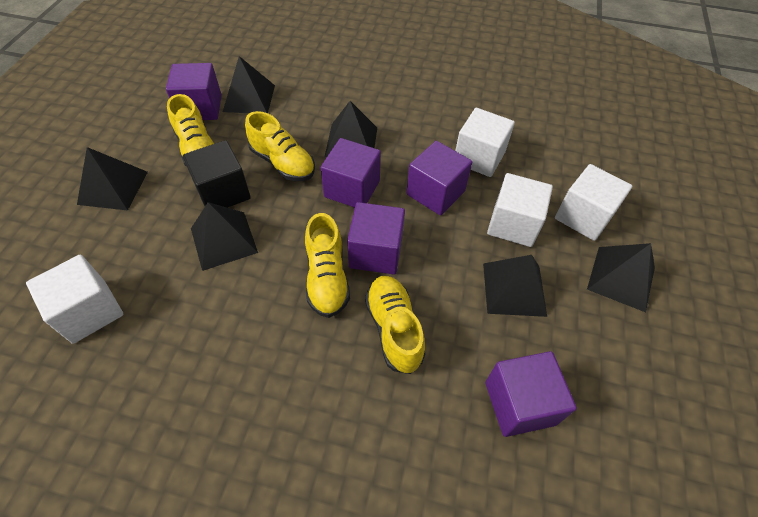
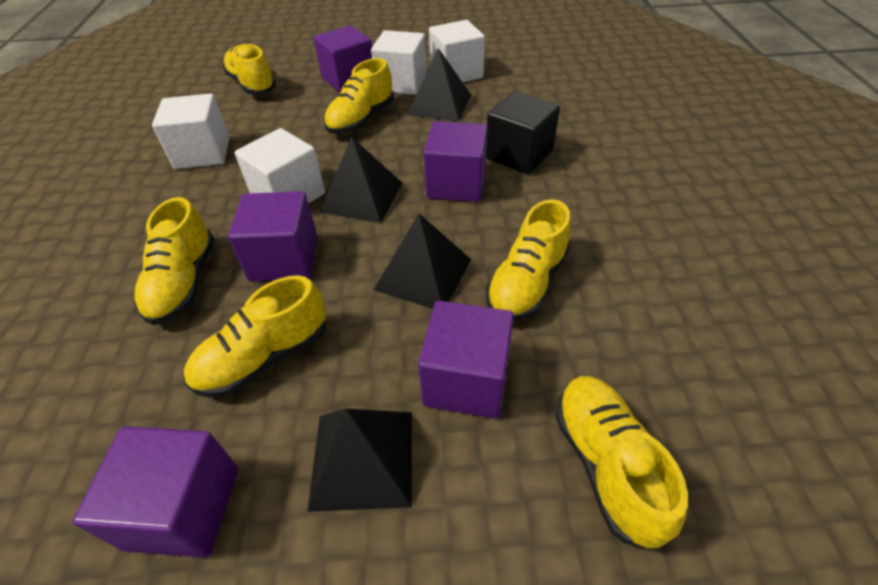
black pyramid: [77,147,148,211] [191,202,258,271] [223,56,275,113] [325,101,377,157] [483,255,547,317] [587,243,655,312] = 6 -> [307,408,412,512] [320,137,402,223] [374,214,471,309] [407,48,471,122] = 4
yellow shoe: [167,94,214,167] [245,111,315,181] [305,213,350,318] [365,276,425,374] = 4 -> [134,197,215,325] [184,275,326,398] [222,44,276,95] [324,58,394,134] [486,199,571,321] [555,376,688,549] = 6

